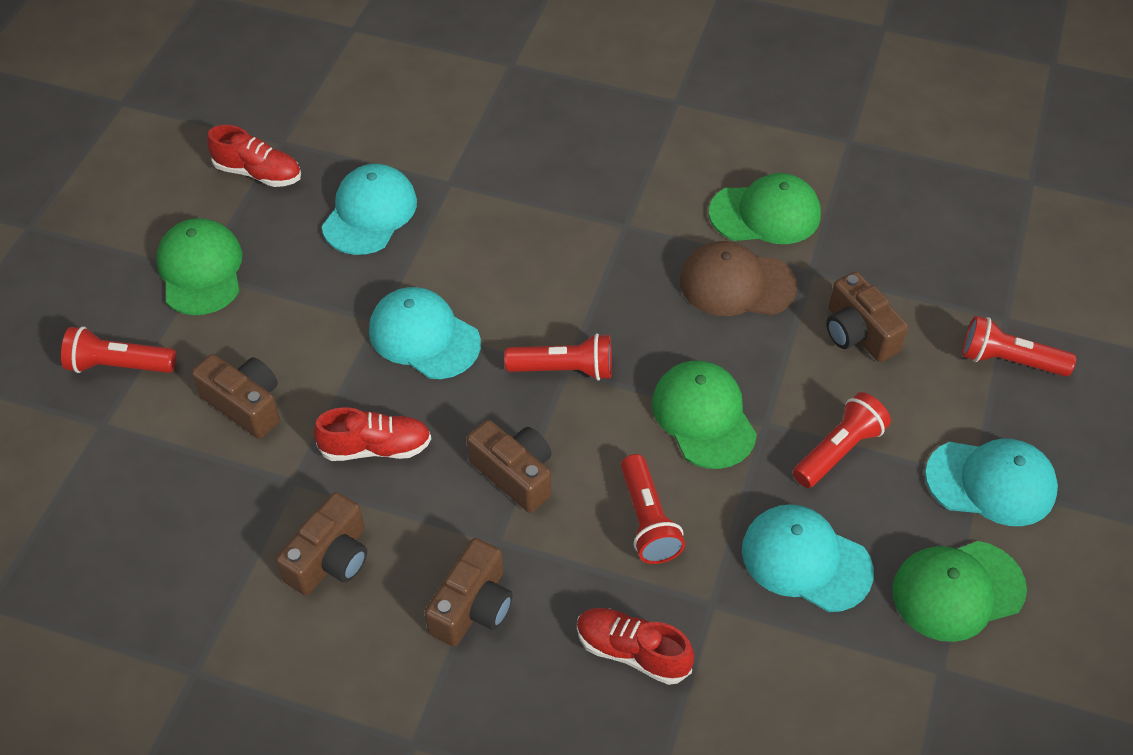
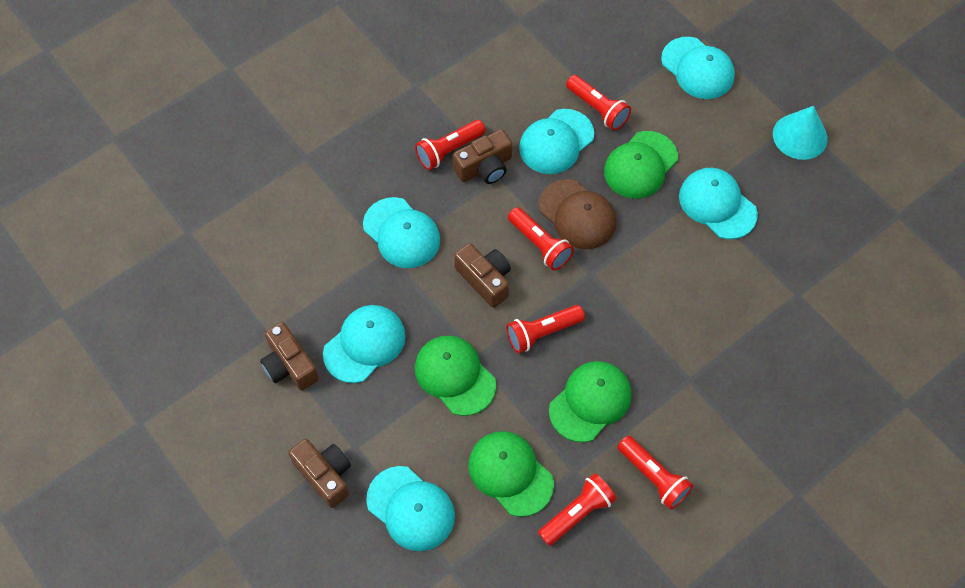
brown camera: [191,354,280,439] [276,492,367,596] [424,538,513,647] [467,420,551,513] [826,271,909,362] = 5 -> [260,322,319,391] [288,439,351,508] [453,129,512,184] [454,243,511,308] = 4
red flashlight: [61,326,176,373] [504,333,612,381] [621,454,685,564] [793,392,891,488] [962,316,1076,377] = 5 -> [415,120,486,170] [506,305,585,353] [508,207,574,270] [538,473,617,546] [566,75,631,131] [618,436,693,510] = 6
red shoe: [207,125,301,187] [313,407,431,461] [577,608,695,685] = 3 -> none = 0
turquoise cap: [322,164,417,255] [369,287,481,379] [742,504,874,612] [925,439,1058,526] = 4 -> [323,305,406,383] [363,197,440,268] [366,466,455,551] [519,109,594,174] [661,37,735,99] [679,168,758,239] = 6
turquoise cone: none = 0 -> [773,106,828,160] = 1

